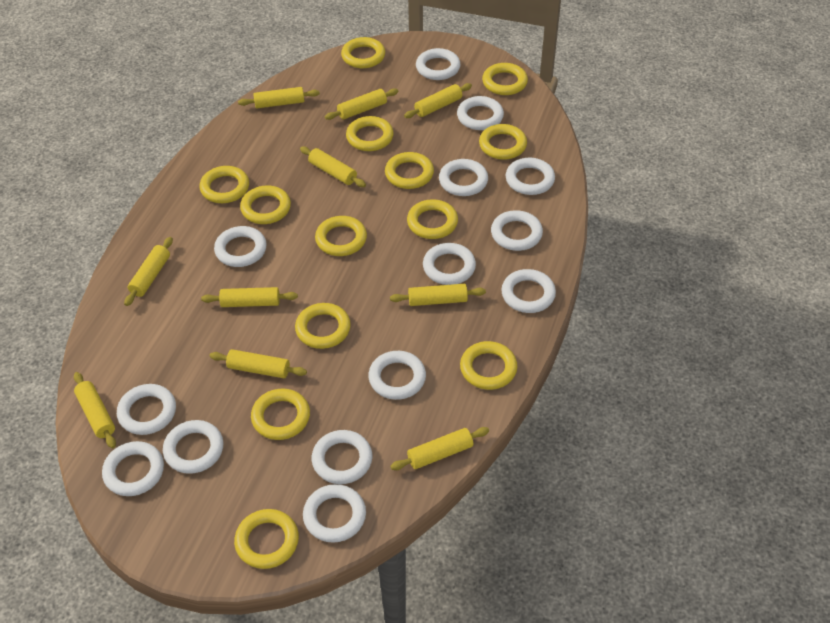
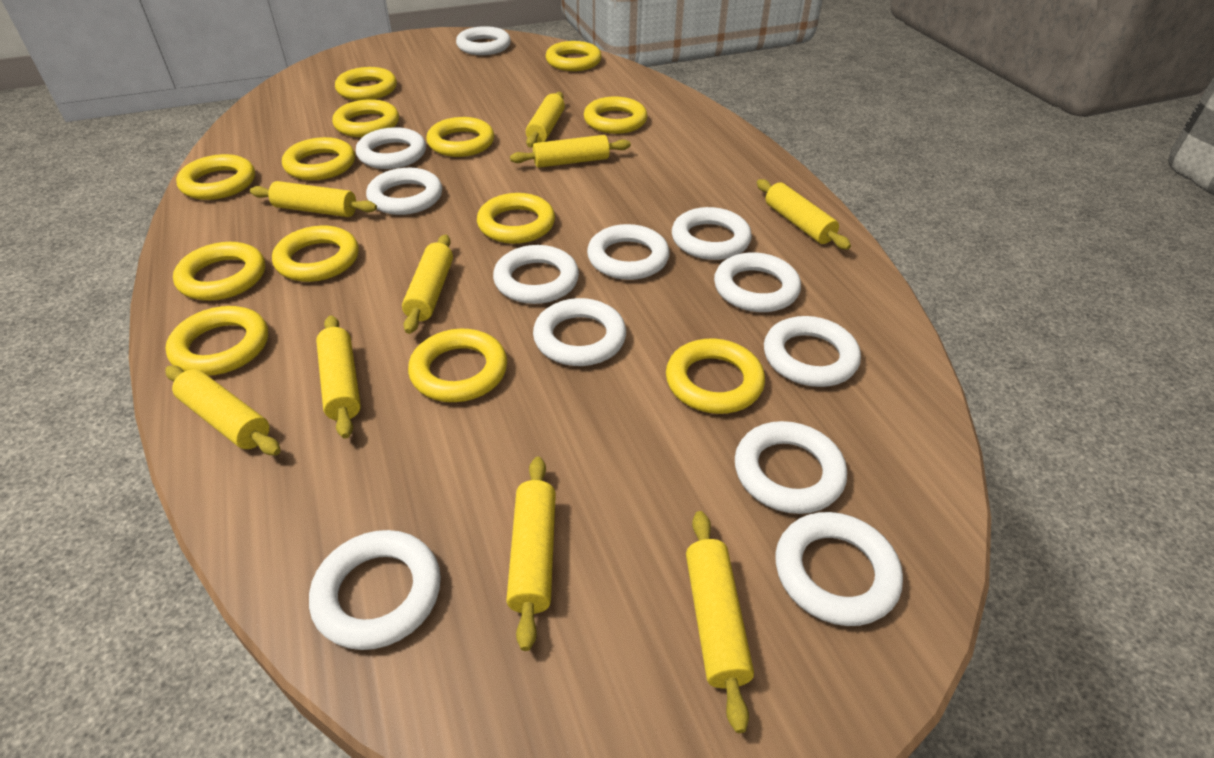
white ring: [102,441,164,496] [117,384,176,435] [163,420,224,474] [214,226,266,267] [303,484,366,543] [312,430,372,484] [368,351,426,400] [416,48,461,80] [423,243,476,285] [439,159,488,196] [457,96,504,130] [491,210,543,251] [501,269,556,313] [506,158,555,195] = 14 -> [309,530,441,650] [356,127,426,169] [366,168,442,215] [456,26,511,55] [493,245,579,304] [533,298,626,366] [587,224,670,280] [672,207,752,260] [714,252,801,312] [735,421,847,514] [764,316,861,387] [776,512,903,626] = 12
yellow rolling pin: [74,372,116,448] [124,237,173,306] [201,287,298,307] [210,349,307,378] [238,87,320,108] [300,146,366,187] [325,88,399,120] [390,284,486,306] [390,427,489,470] [404,83,472,118] = 10 -> [165,366,281,455] [250,181,377,217] [316,315,361,439] [402,234,453,334] [506,457,556,651] [510,135,631,168] [526,92,565,147] [686,511,754,733] [757,179,851,250] = 9

